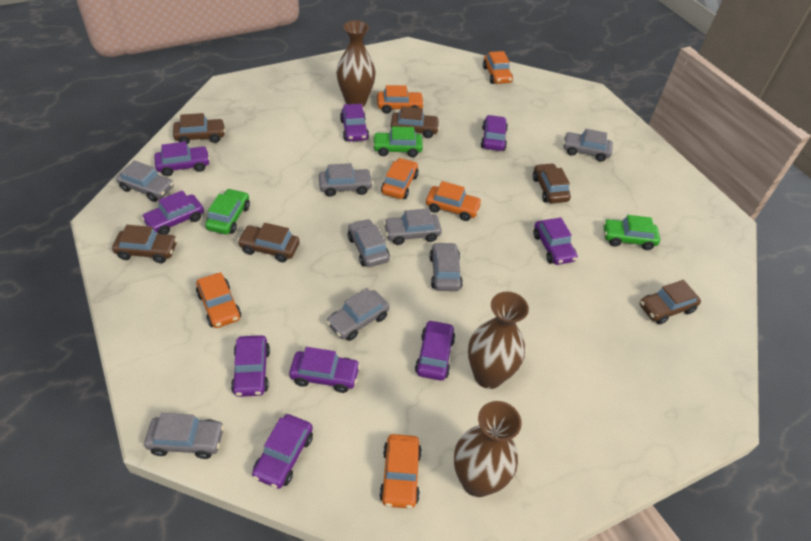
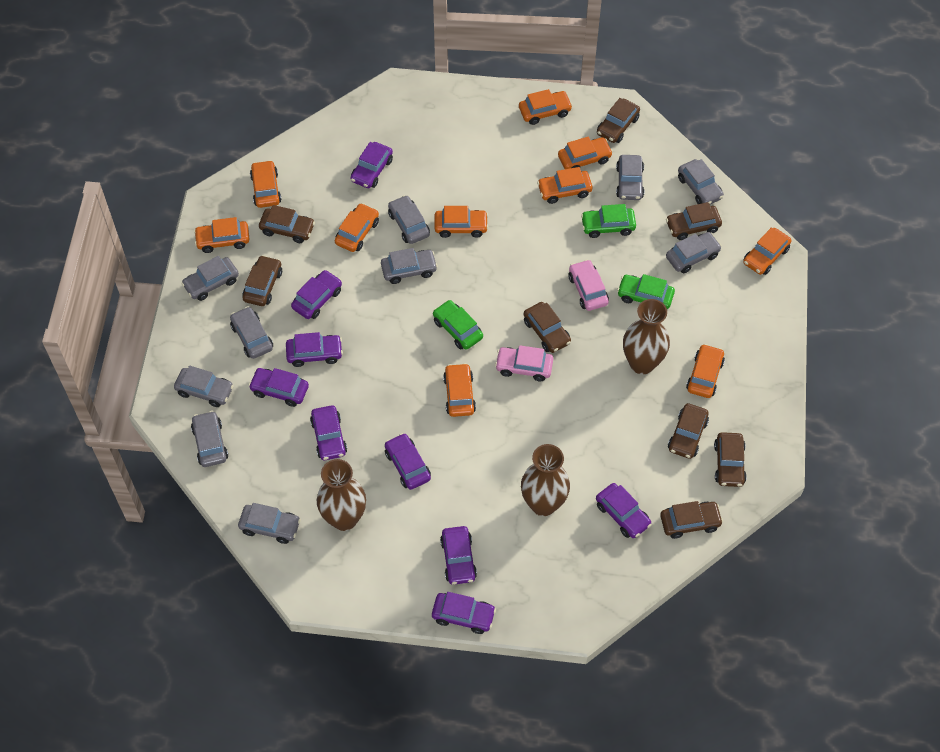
brown car: [112,225,177,263] [173,113,225,144] [237,223,300,262] [391,106,440,138] [533,163,571,203] [639,280,701,324] = 6 -> [242,255,282,306] [259,205,315,243] [524,302,571,353] [597,98,640,143] [660,501,723,539] [666,202,722,240] [668,403,709,459] [714,432,747,487] = 8
grey car: [116,160,174,202] [144,413,224,459] [319,163,373,197] [326,288,390,341] [348,219,390,267] [384,208,442,245] [429,242,463,291] [563,129,613,162] = 8 -> [174,366,234,407] [181,256,239,301] [191,411,228,467] [230,306,273,359] [238,503,301,544] [381,248,438,284] [388,195,430,244] [616,155,644,200] [666,232,722,273] [678,159,724,204] = 10
orange car: [196,272,241,328] [377,85,424,114] [379,434,422,509] [381,158,419,199] [426,181,482,221] [483,51,513,84] = 6 -> [194,217,250,253] [250,160,282,208] [335,203,379,252] [435,206,489,238] [443,363,476,417] [519,89,573,125] [537,167,593,204] [558,136,613,169] [686,344,725,398] [743,227,791,275] = 10
pink car: none = 0 -> [495,345,553,381] [568,259,609,311] = 2

